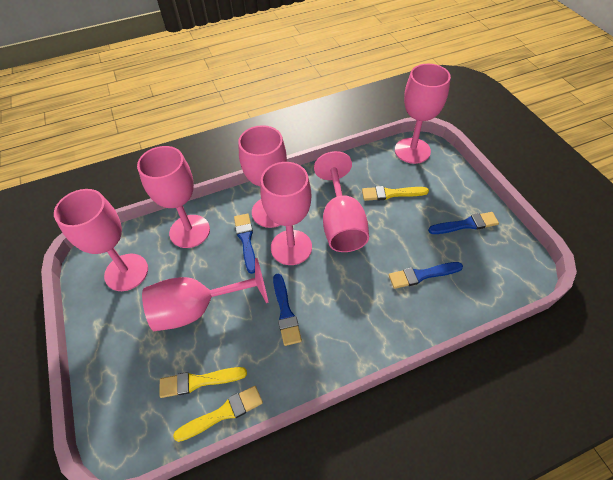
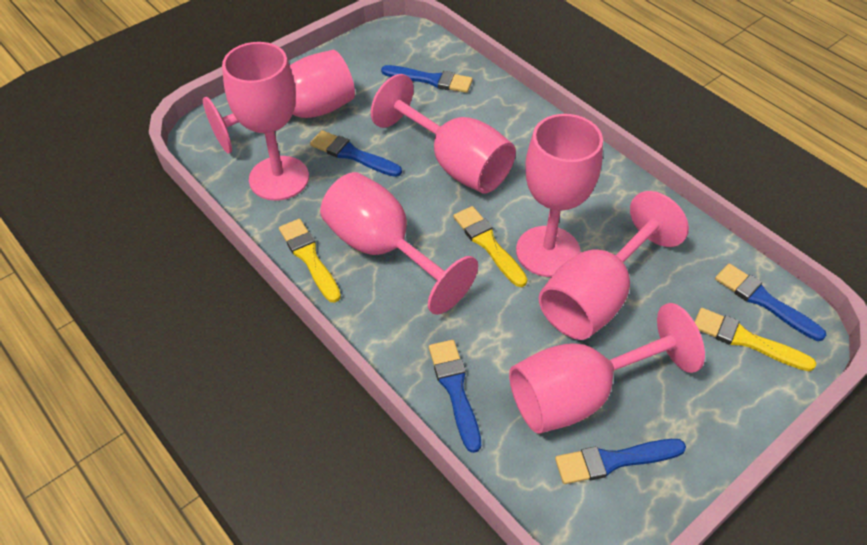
blue brush: [234,214,255,274] [273,274,302,346] [389,262,463,289] [428,212,499,234] = 4 -> [310,130,402,177] [381,65,473,93] [429,340,481,453] [555,439,686,484] [715,264,826,341] = 5

